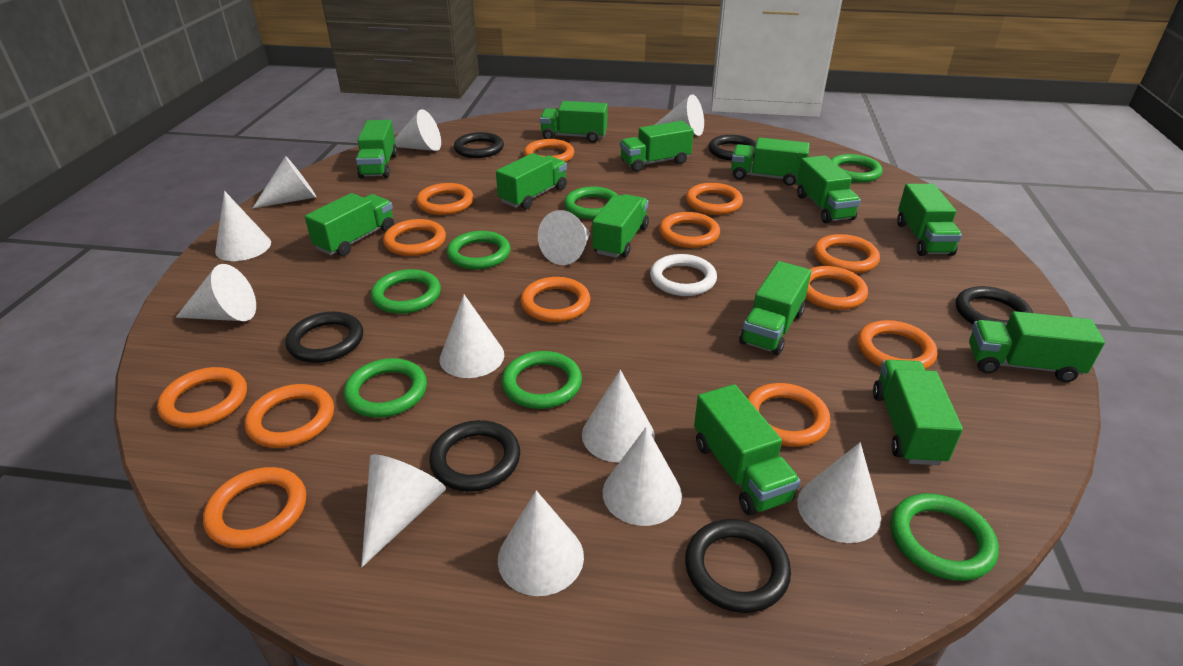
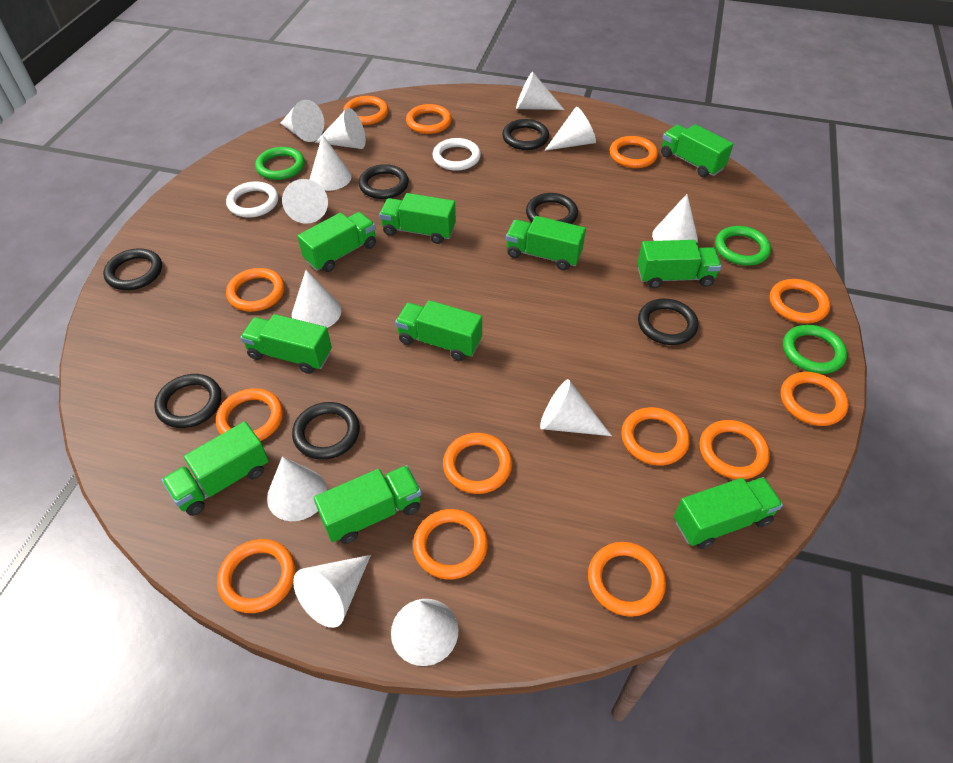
black ring: [285,312,363,363] [429,420,520,492] [454,132,504,158] [685,519,791,613] [708,135,756,161] [956,286,1033,326] = 6 -> [103,249,162,290] [154,374,222,428] [292,402,360,460] [359,164,409,199] [502,119,549,150] [526,193,578,224] [638,299,698,345] = 7
green ring: [344,358,427,418] [371,269,441,314] [447,231,511,269] [501,351,582,409] [564,187,617,219] [830,154,882,183] [891,493,999,581] = 7 -> [255,147,305,180] [715,226,771,266] [783,325,847,374] = 3
green truck: [305,193,394,256] [356,120,397,179] [496,153,567,209] [540,101,608,143] [593,194,649,258] [620,121,694,172] [694,384,801,516] [731,137,810,186] [739,261,811,355] [797,155,861,223] [873,360,963,465] [897,184,962,256] [969,311,1105,382] = 13 -> [162,421,269,516] [240,314,332,374] [297,212,376,272] [314,465,422,544] [379,193,456,244] [395,300,482,361] [506,216,586,270] [638,240,722,288] [661,124,733,177] [674,477,783,549] = 10
white ring: [650,254,717,296] = 1 -> [226,181,278,218] [433,138,481,171] = 2

